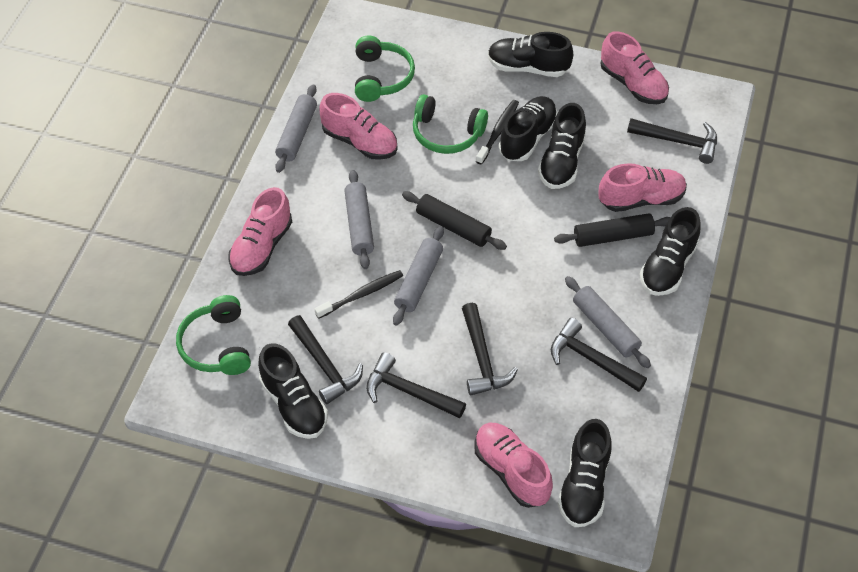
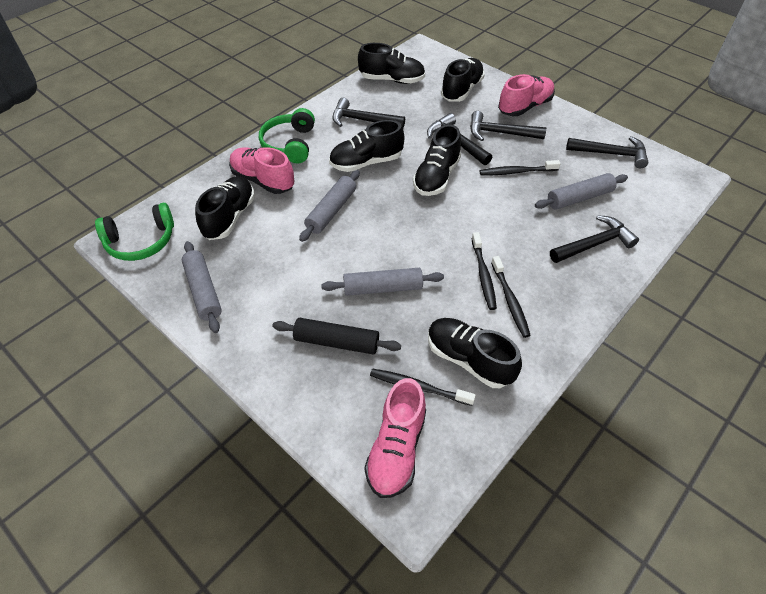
black rolling pin: [402,191,507,250] [554,213,671,247] = 2 -> [272,318,401,354] = 1
black toothbrush: [315,270,403,319] [476,100,519,165] = 2 -> [370,368,476,406] [472,232,497,310] [480,160,560,175] [491,256,531,338] = 4
green headphones: [176,295,251,375] [355,35,415,102] [413,94,488,154] = 3 -> [95,203,174,261] [259,108,315,163] = 2
pink shoe: [228,187,292,276] [319,93,397,160] [474,423,553,508] [598,163,687,212] [601,31,669,104] = 5 -> [229,147,295,194] [364,378,426,498] [498,74,555,116] = 3

